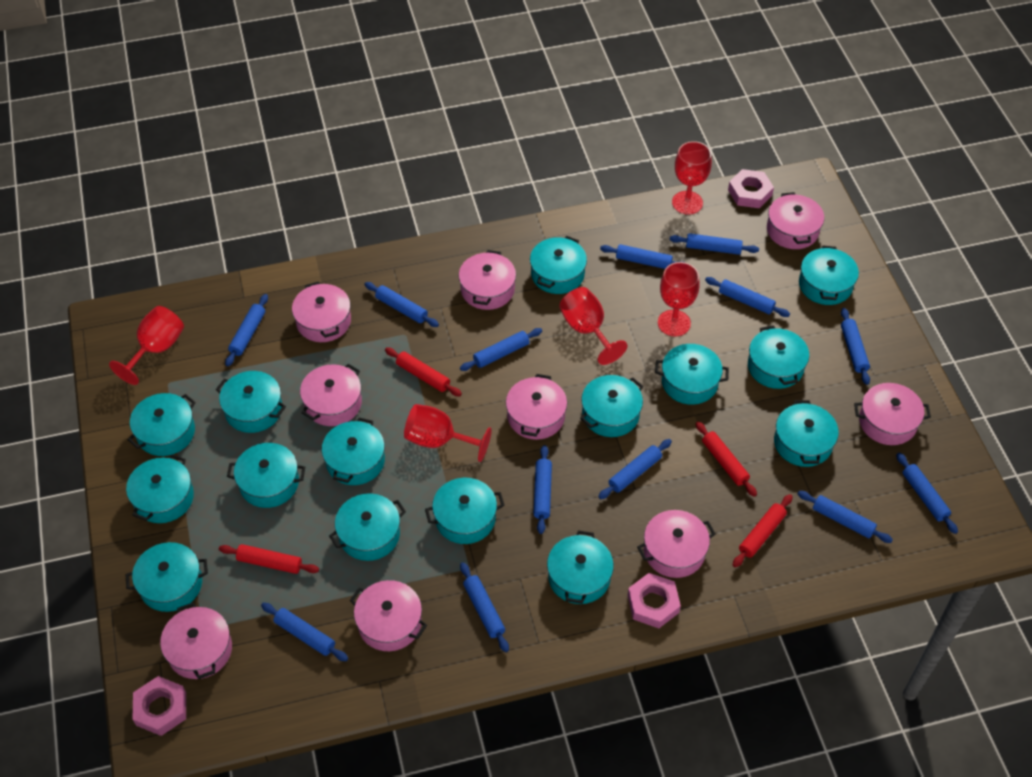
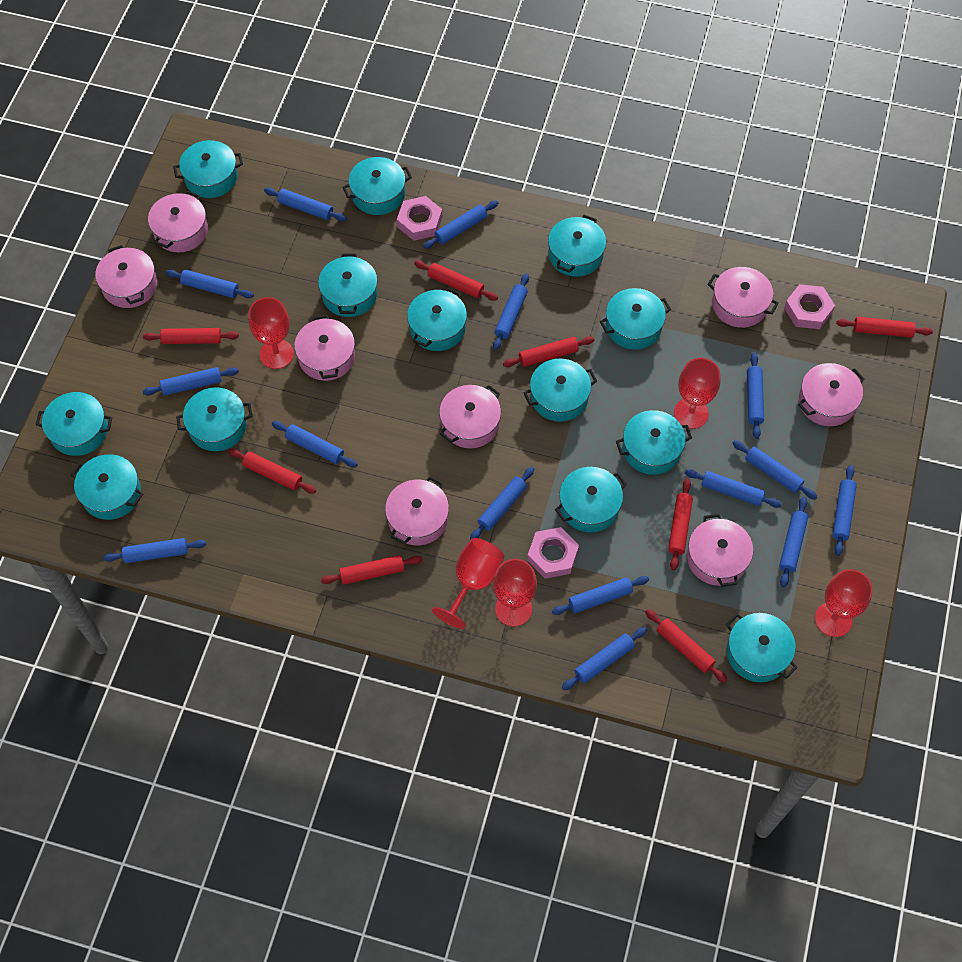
blue rolling pin: [225,294,268,366] [261,603,348,661] [364,282,439,327] [460,328,542,371] [460,562,509,652] [533,445,552,534] [598,439,672,499] [600,244,686,269] [670,233,759,255] [705,277,790,317] [798,491,893,543] [841,308,870,385] [896,453,958,534] = 13 -> [103,538,207,563] [142,367,239,396] [165,269,254,298] [264,188,347,221] [272,421,358,467] [423,200,498,249] [470,467,534,540] [493,273,529,350] [552,576,649,615] [562,627,647,690] [685,469,782,508] [732,440,818,499] [747,353,764,439] [779,497,808,588] [832,465,857,556] = 15
pink pot: [160,603,232,679] [292,281,351,342] [300,364,362,426] [350,580,427,651] [459,250,516,310] [506,374,567,440] [637,510,715,578] [767,192,824,249] [854,383,931,445] = 9 -> [95,245,157,308] [148,191,208,253] [294,315,355,381] [385,477,449,545] [439,385,501,448] [687,514,753,587] [707,267,779,328] [798,363,865,426] = 8
red rolling pin: [219,544,319,574] [385,347,462,396] [696,421,757,497] [733,494,793,567] = 4 -> [143,328,239,344] [229,449,316,493] [321,555,423,584] [414,260,498,301] [503,336,594,367] [645,609,727,683] [668,478,693,570] [836,317,933,338] = 8
turquoise pot: [126,454,194,523] [126,542,208,612] [127,393,196,456] [216,371,286,433] [227,443,305,508] [322,417,385,485] [329,493,406,561] [425,478,505,544] [530,236,587,294] [547,530,614,604] [580,375,643,437] [655,344,729,405] [748,325,809,389] [774,400,839,467] [799,245,859,305] = 15 -> [35,392,112,456] [71,454,143,520] [173,140,243,198] [176,387,253,451] [318,253,378,317] [343,157,412,215] [407,287,467,351] [524,359,597,422] [548,215,606,277] [555,467,627,532] [600,288,671,350] [616,410,692,475] [726,613,798,682] = 13

